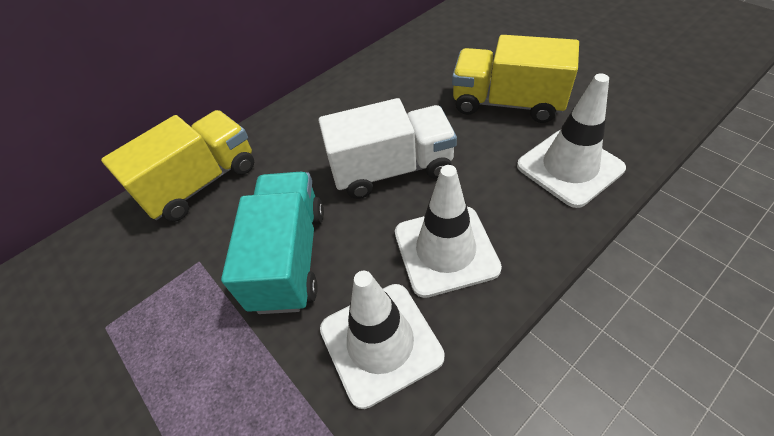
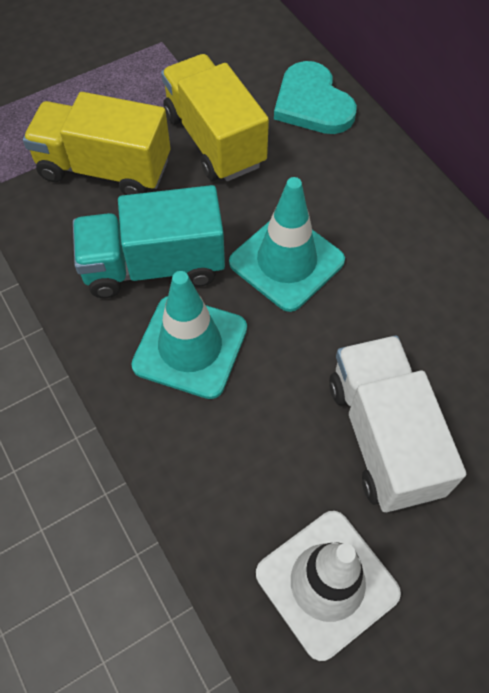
turquoise heart: none = 0 -> [274,61,357,134] = 1
turquoise traffic cone: none = 0 -> [131,271,247,399] [229,177,345,312] = 2
white traffic cone: [320,271,444,409] [395,165,502,298] [517,73,626,208] = 3 -> [256,511,401,661] = 1

